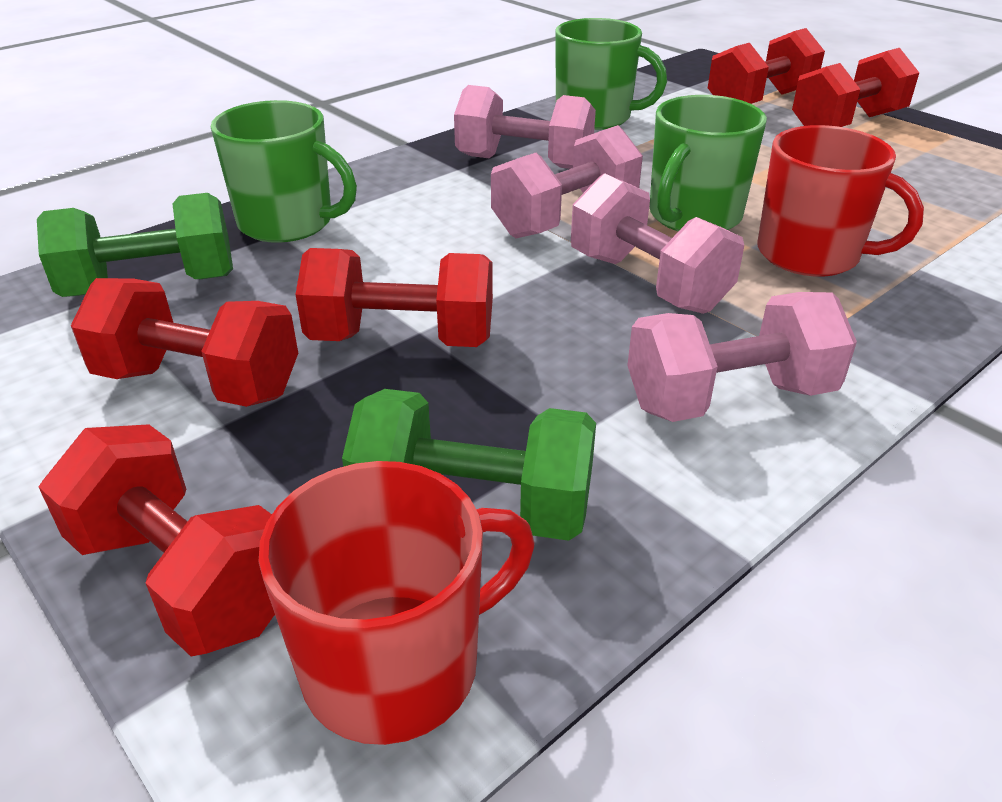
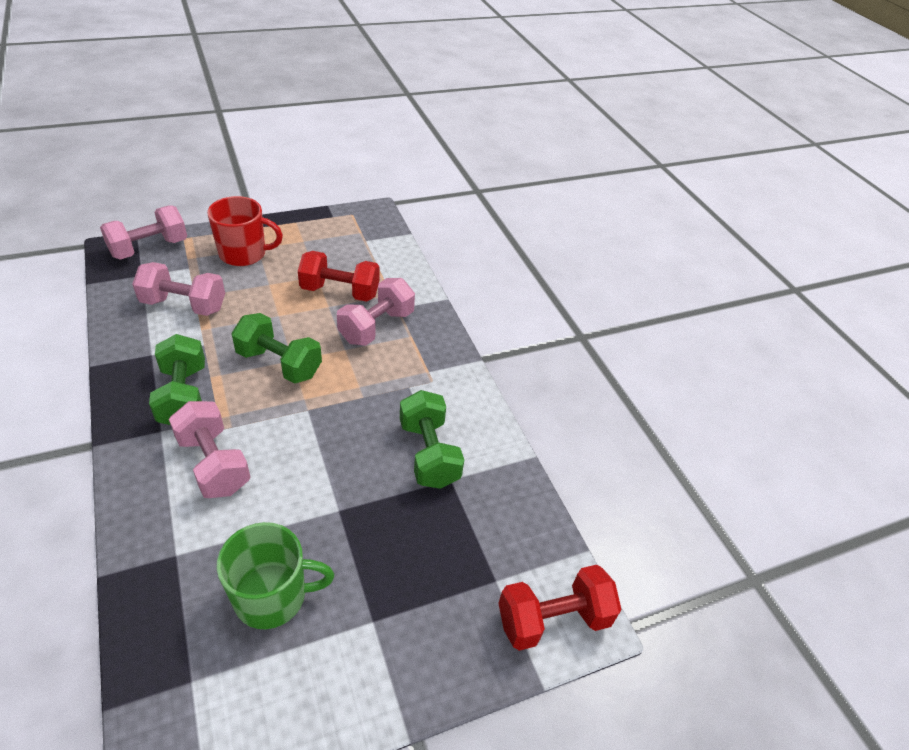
green dumbbell: [37,193,233,297] [342,389,596,541] = 2 -> [149,334,205,425] [231,313,322,384] [400,390,464,489] = 3
green mug: [211,100,357,243] [555,18,667,130] [650,95,767,231] = 3 -> [217,522,334,629] = 1
red dumbbell: [39,424,275,656] [71,278,298,407] [295,248,493,347] [708,28,825,104] [792,48,919,127] = 5 -> [298,251,380,302] [498,565,622,651] = 2
red mug: [259,461,535,745] [758,125,924,277] = 2 -> [207,196,283,266] = 1

